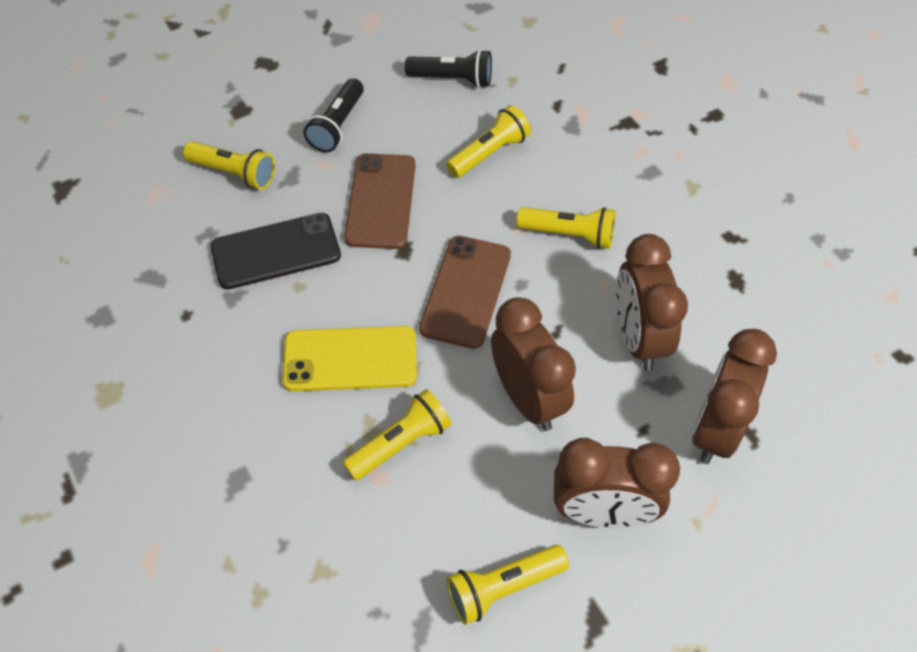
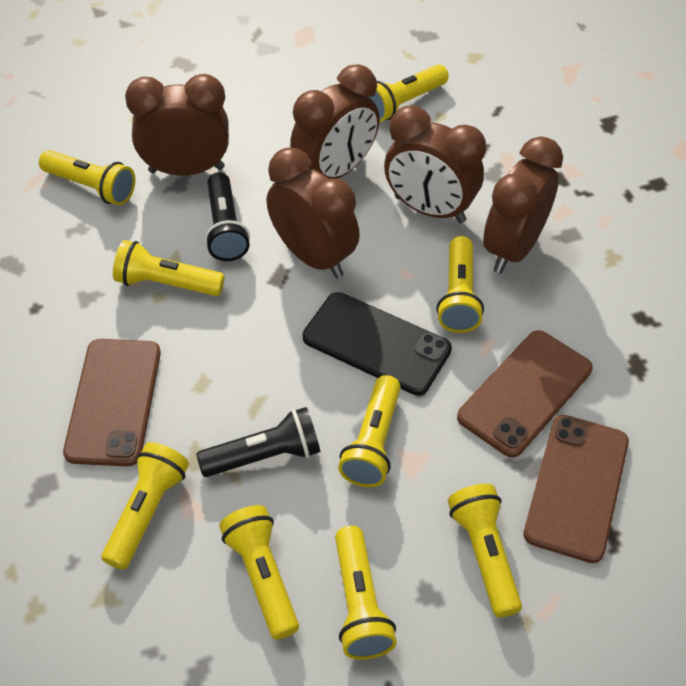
brown clock: [491,297,576,431] [554,438,680,528] [616,234,688,371] [692,329,777,464] = 4 -> [125,74,229,176] [267,148,360,278] [290,64,380,179] [384,106,486,223] [483,136,563,273] = 5
brown phone: [344,153,415,249] [419,236,511,349] = 2 -> [63,339,161,467] [457,330,593,458] [524,415,629,563] = 3
yellow flashlight: [183,141,275,190] [343,389,451,481] [446,105,531,178] [446,545,569,625] [517,207,616,249] = 5 -> [39,150,135,205] [101,442,189,570] [113,240,225,296] [219,505,299,640] [335,526,397,660] [338,375,401,487] [368,64,449,122] [436,236,484,333] [448,484,522,618] = 9
yellow phone: [282,326,417,391] = 1 -> none = 0

